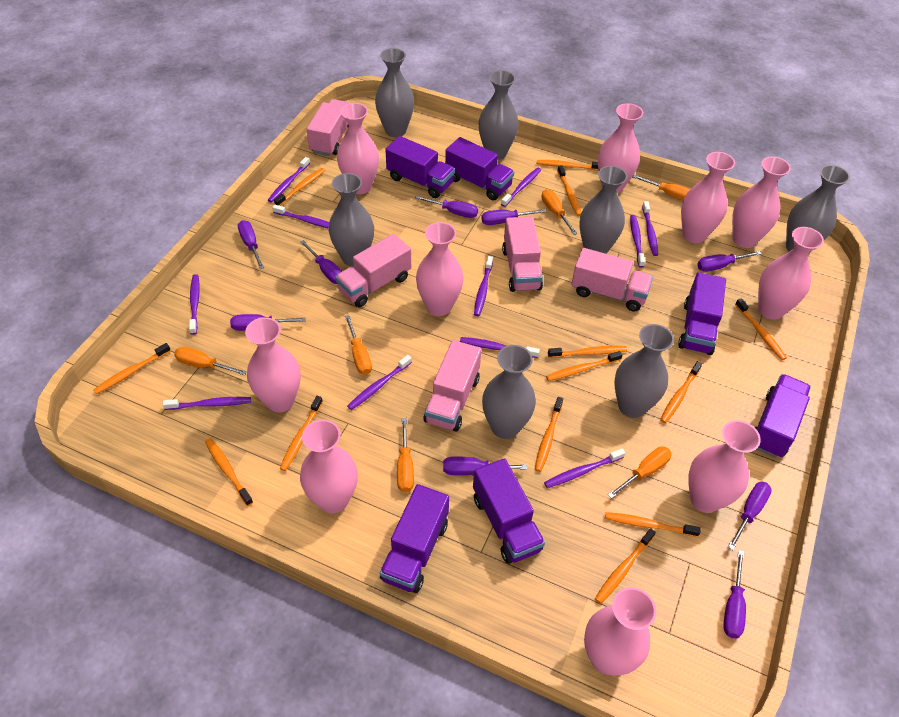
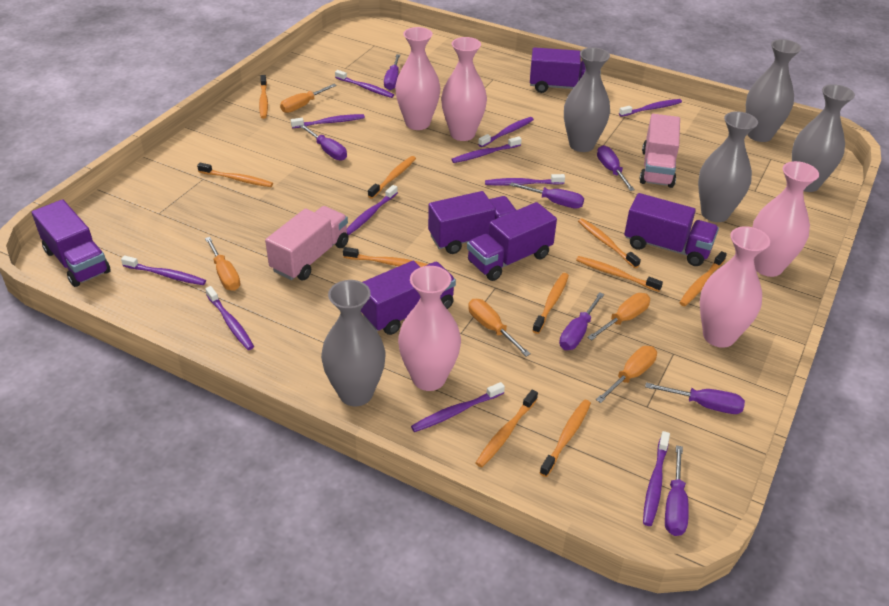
grey vase: [329,173,374,267] [375,48,414,137] [478,70,519,160] [482,345,536,439] [579,166,627,254] [614,324,674,418] [786,165,850,254] = 7 -> [321,280,386,406] [564,48,610,152] [698,111,758,222] [746,39,801,142] [792,84,855,192] = 5
orange screwdriver: [174,346,247,376] [345,315,372,375] [397,418,414,492] [542,189,578,235] [608,447,672,499] [633,175,690,201] = 6 -> [205,237,241,291] [280,84,337,113] [468,299,531,357] [587,293,650,340] [596,346,657,403] = 5
orange toothbrush: [93,343,171,394] [205,438,253,506] [274,168,325,206] [280,396,323,471] [535,397,563,472] [536,160,599,171] [546,351,623,381] [548,346,627,358] [557,165,582,216] [595,528,656,604] [605,512,701,537] [660,361,702,423] [735,298,787,360] = 13 -> [197,163,273,187] [259,75,268,119] [343,247,428,267] [368,156,416,199] [476,390,538,467] [532,273,569,334] [540,400,591,477] [576,256,663,292] [578,218,641,268] [679,251,727,306] = 10
pink truck: [307,99,350,156] [335,234,411,307] [424,340,481,431] [502,217,543,292] [571,248,653,312] = 5 -> [265,206,349,280] [639,114,680,188] = 2
pink vase: [245,317,301,413] [300,419,358,513] [337,103,379,194] [416,222,464,316] [584,587,656,675] [598,103,643,193] [681,152,735,243] [688,420,761,513] [732,157,791,248] [758,227,824,320] = 10 -> [395,27,440,130] [398,266,461,391] [441,37,487,141] [700,226,770,348] [753,161,819,277] = 5
purple screwdriver: [230,314,306,331] [238,220,264,269] [300,240,342,284] [415,195,478,218] [443,456,527,475] [481,209,546,225] [697,251,762,272] [723,550,746,639] [728,482,772,550] = 9 -> [300,125,347,161] [384,54,400,90] [510,182,584,209] [559,292,604,350] [597,145,635,191] [645,382,745,414] [665,445,689,536] = 7

